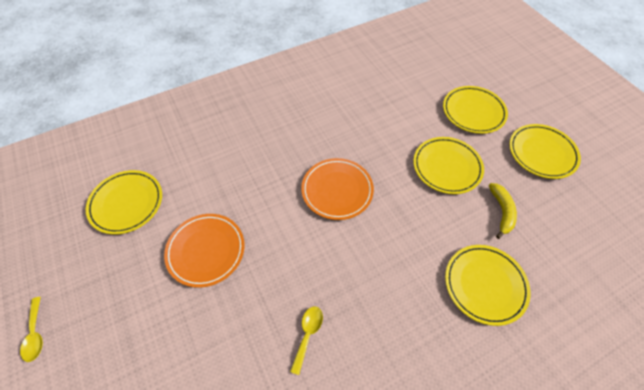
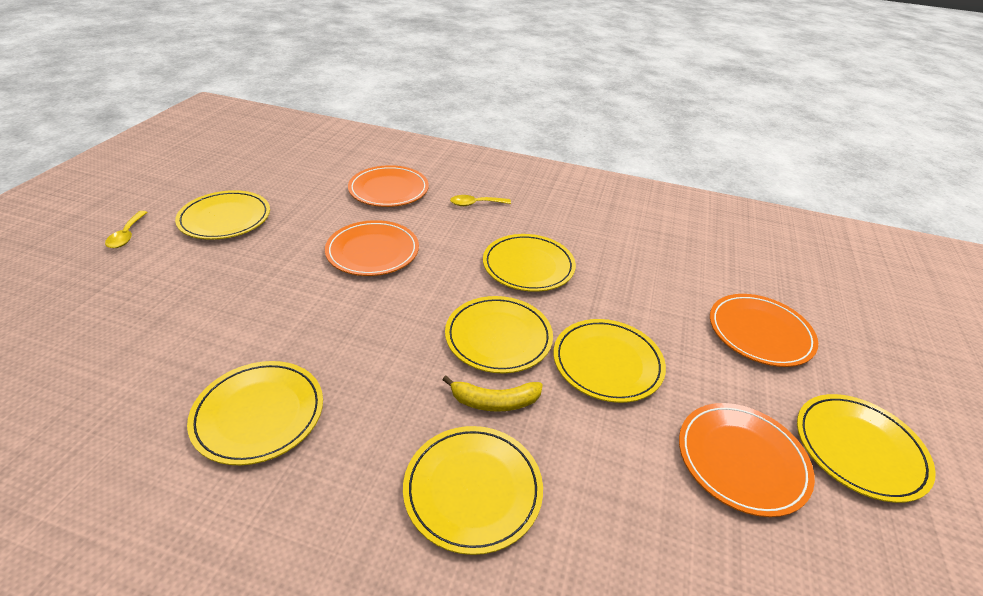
orange plate: [164,214,245,288] [301,158,374,220] = 2 -> [325,220,419,276] [348,165,429,207] [679,403,815,517] [710,294,818,367] = 4
yellow plate: [86,170,162,235] [413,137,484,194] [443,86,508,134] [445,245,531,326] [509,124,581,179] = 5 -> [175,190,270,240] [187,361,323,465] [403,426,543,555] [445,296,553,373] [483,234,576,292] [553,319,666,403] [797,394,936,503] = 7

